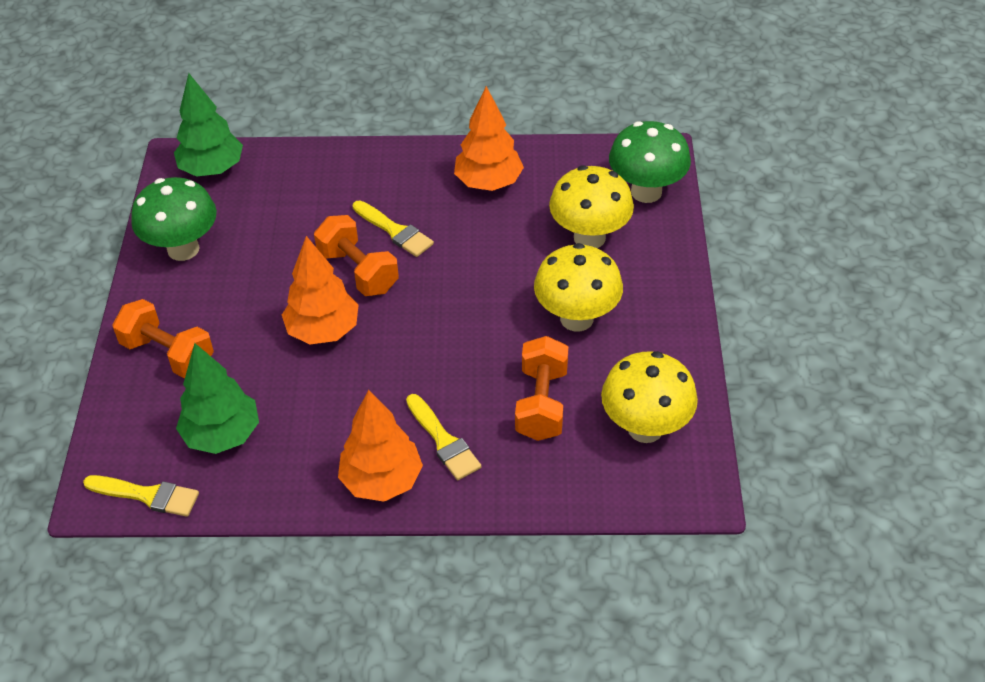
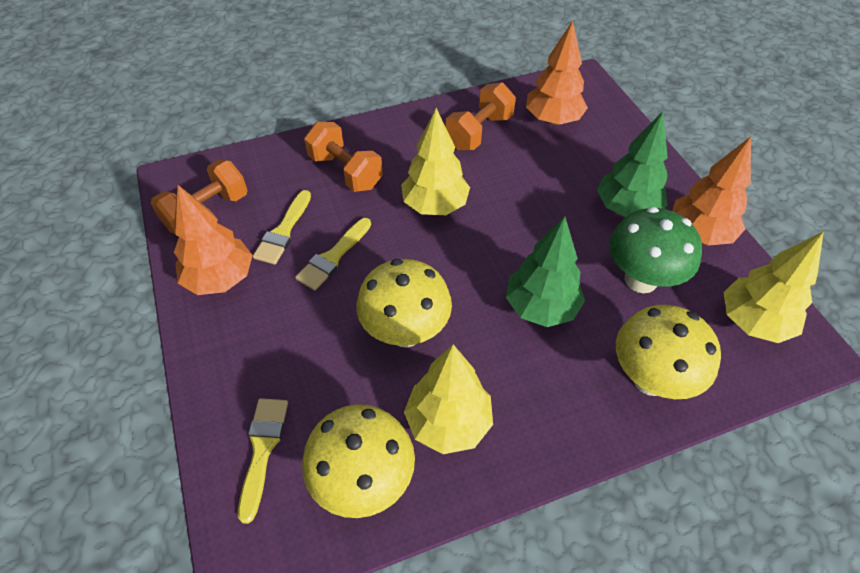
green mushroom: [131,177,217,261] [609,121,691,203] = 2 -> [609,207,702,293] = 1
yellow tree: none = 0 -> [401,108,470,215] [404,344,493,454] [723,231,824,343] = 3

